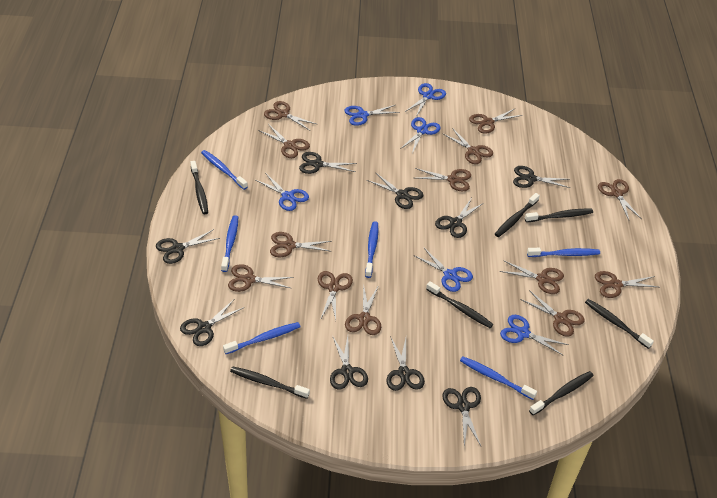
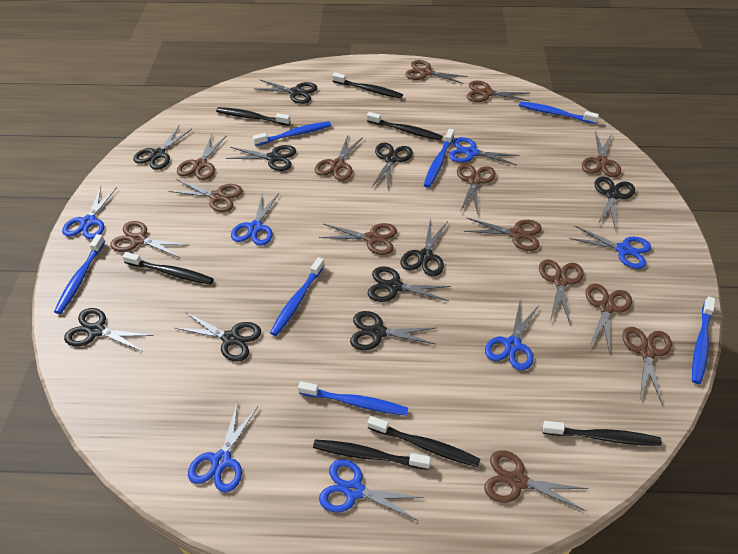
black scissors: [156,229,220,264] [180,300,245,346] [299,152,357,174] [330,335,368,390] [367,172,423,209] [386,336,425,391] [435,199,484,238] [442,387,481,446] [513,166,570,188] = 9 -> [64,308,153,352] [133,125,192,170] [175,312,261,362] [226,145,296,171] [254,79,317,104] [350,311,435,350] [368,266,451,302] [371,143,413,189] [401,218,448,276] [594,176,635,230] = 10
blue scissors: [256,174,309,211] [344,105,400,126] [400,117,441,154] [405,83,446,117] [414,248,473,292] [500,315,569,356] = 6 -> [62,187,117,239] [188,402,258,493] [231,192,279,246] [319,459,424,521] [449,137,520,165] [485,302,540,371] [569,226,651,269] = 7
blue toothbrush: [201,150,248,190] [221,215,238,272] [223,322,301,354] [365,221,378,278] [460,356,537,400] [527,248,600,257] = 6 -> [54,234,105,314] [253,121,331,146] [270,257,325,336] [298,381,408,416] [424,129,455,188] [519,101,599,124] [692,296,715,384] = 7
brown scissors: [228,264,294,292] [258,124,310,158] [264,101,318,130] [270,232,332,257] [318,271,353,320] [345,283,381,335] [415,168,471,191] [443,128,493,164] [469,109,523,134] [499,260,564,294] [520,290,585,337] [595,271,658,298] [598,179,642,220] = 13 -> [110,221,188,258] [169,180,243,212] [177,134,227,180] [315,135,363,181] [319,223,397,255] [405,60,468,84] [457,163,496,214] [464,218,542,251] [467,81,530,102] [484,450,589,511] [539,259,584,326] [582,131,621,177] [585,283,632,353] [622,327,672,406] = 14

